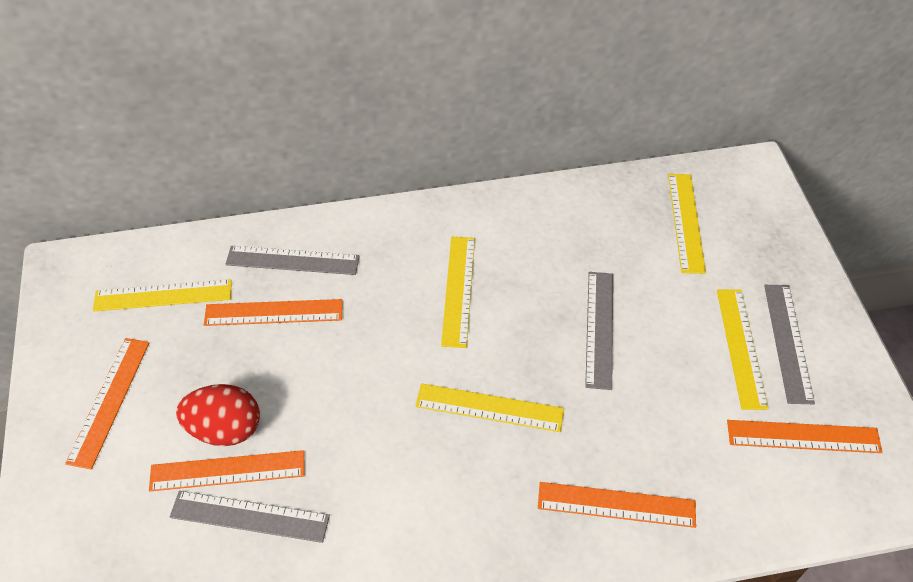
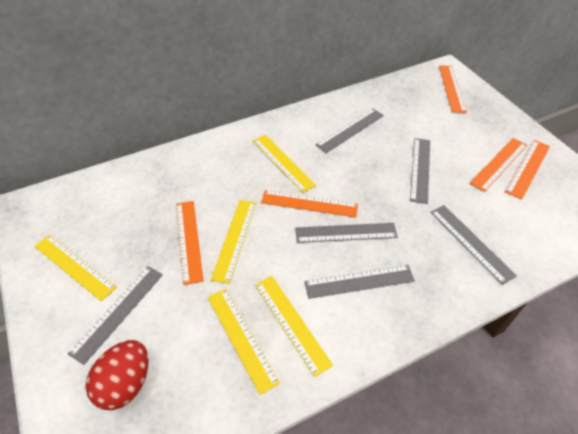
grey ruler: [170,491,330,543] [225,246,360,275] [585,272,613,390] [764,285,815,404] = 4 -> [68,266,163,365] [295,223,398,243] [304,265,415,299] [316,108,384,153] [410,138,430,204] [430,205,517,285] = 6

